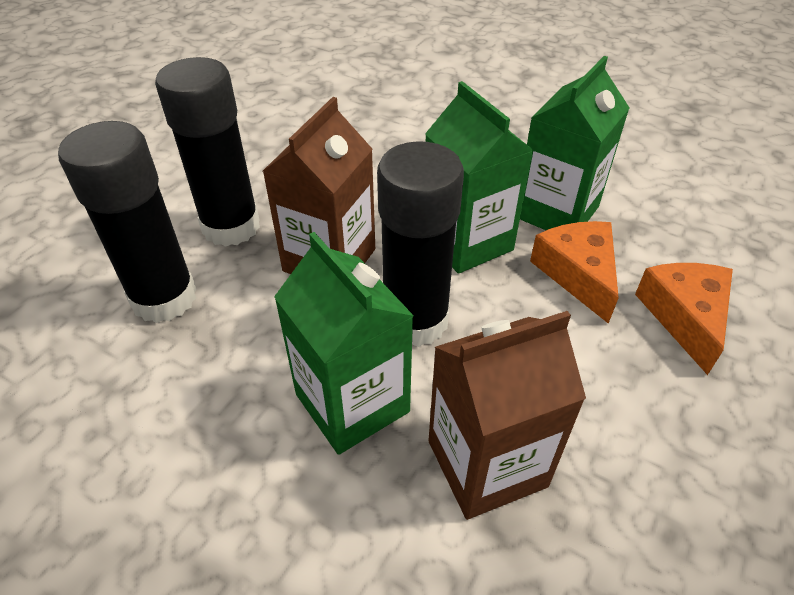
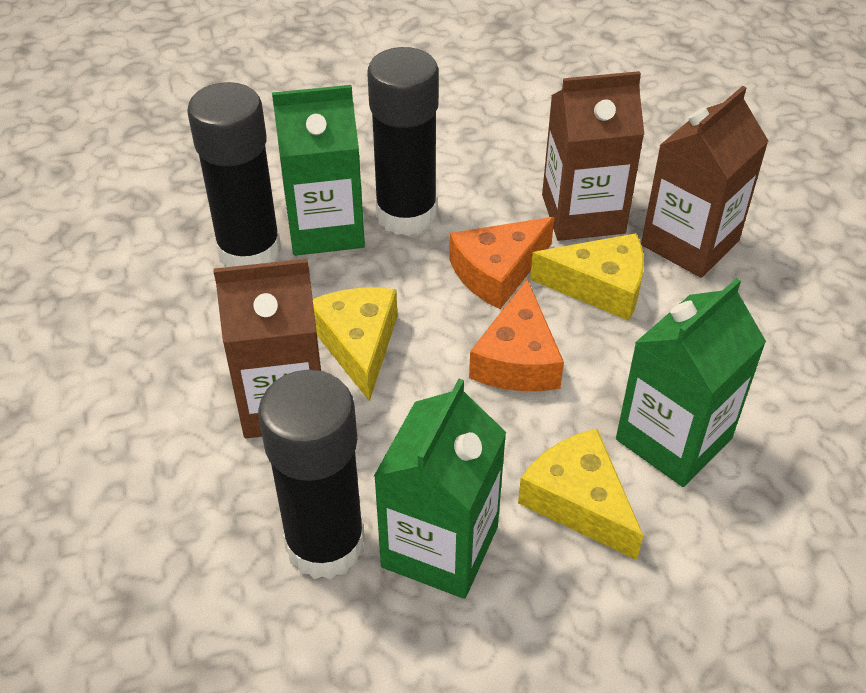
brown carton: [263,97,375,274] [428,311,586,520] = 2 -> [214,259,322,438] [542,71,644,241] [641,86,768,278] = 3
yellow cheese: none = 0 -> [313,287,397,402] [518,429,643,560] [530,233,644,321] = 3

